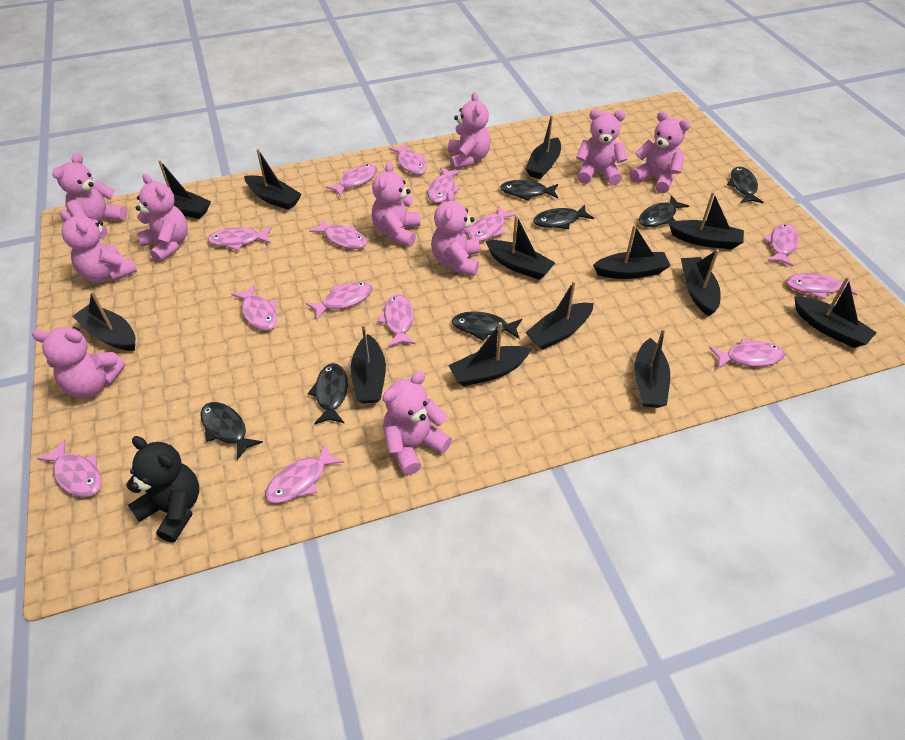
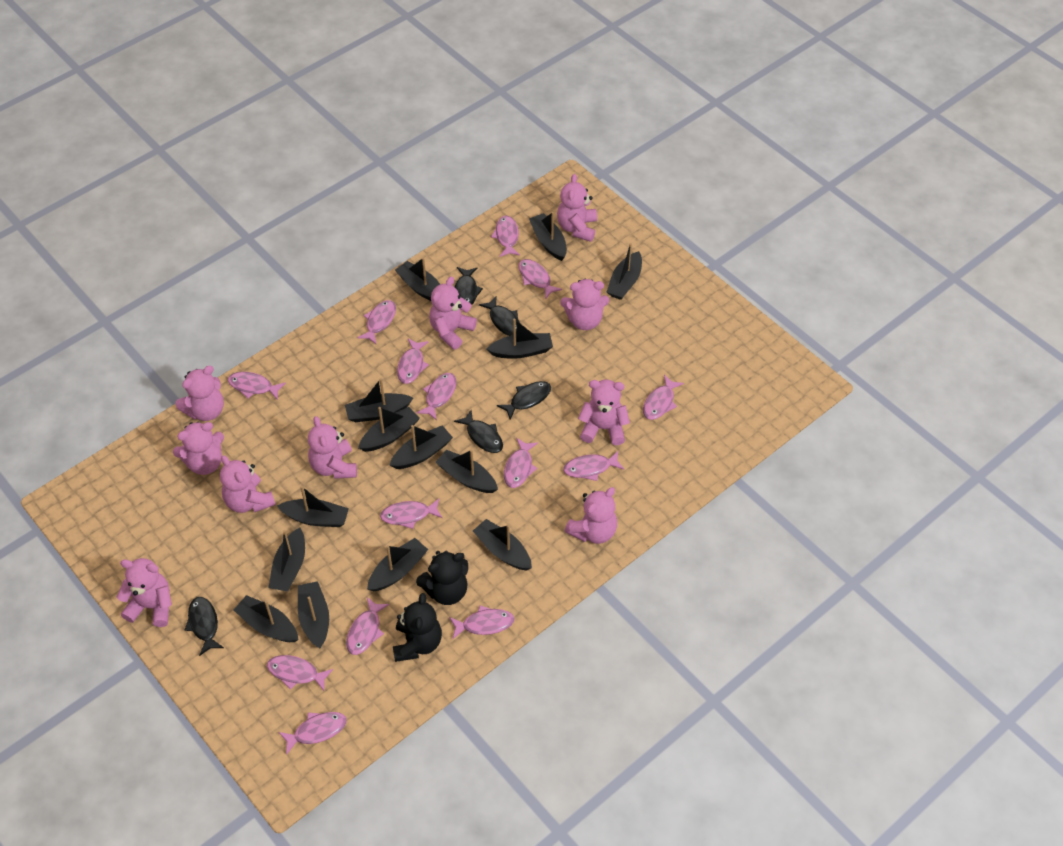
black boat: [72,291,136,351] [158,160,211,219] [244,149,302,210] [351,324,386,403] [448,322,531,386] [486,215,555,280] [525,115,561,179] [525,281,593,350] [593,225,671,279] [634,328,670,408] [669,192,744,249] [681,249,721,316] [794,277,877,348] = 13 -> [234,595,299,642] [268,527,305,592] [277,486,349,527] [298,581,329,648] [345,378,413,422] [358,407,420,452] [367,538,428,591] [390,425,453,469] [395,257,440,301] [435,449,498,493] [473,519,532,571] [486,319,553,359] [529,212,567,261] [607,243,642,300] = 14
black fish: [200,402,263,460] [308,363,348,425] [452,311,522,341] [500,180,558,201] [533,205,594,229] [639,195,689,227] [727,166,764,203] = 7 -> [185,597,224,656] [454,410,503,453] [455,267,483,305] [479,296,520,336] [497,381,551,420] = 5
black teddy bear: [126,436,199,543] = 1 -> [393,593,442,662] [416,551,468,605] = 2

